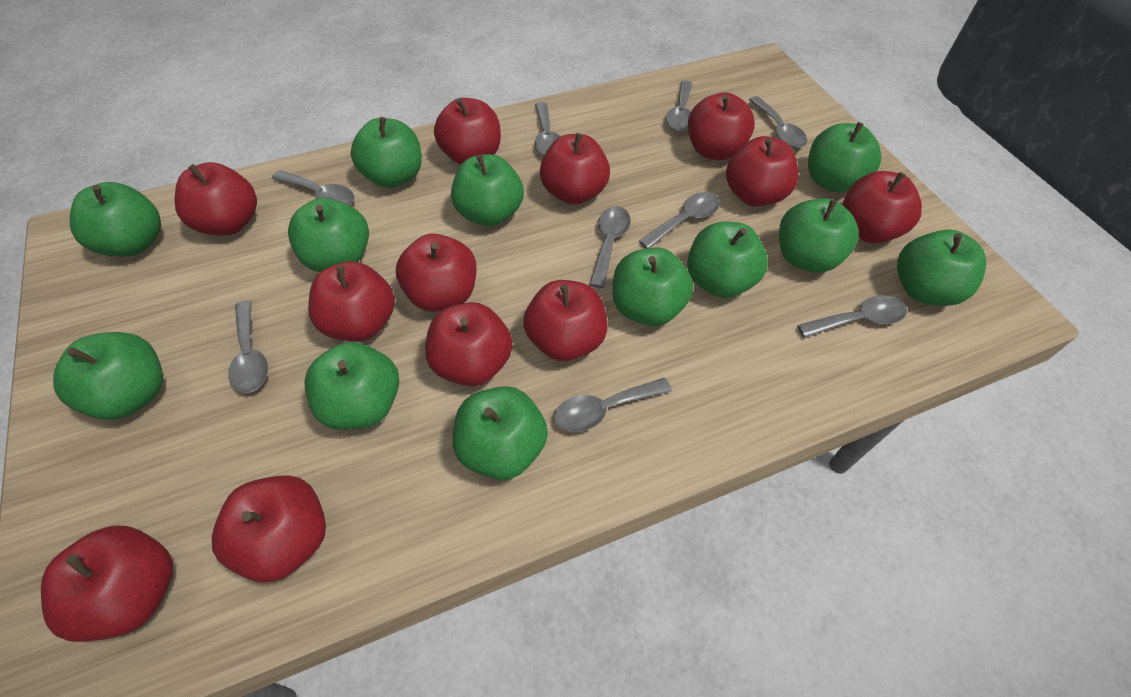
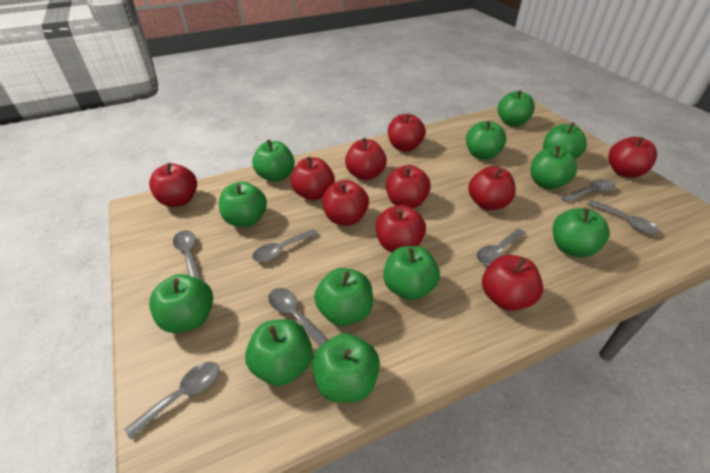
grey spoon: [228,300,268,393] [272,170,354,205] [535,102,560,156] [554,378,672,432] [589,206,631,288] [639,192,720,249] [665,81,692,131] [749,96,807,148] [797,295,907,338] = 9 -> [124,362,220,440] [173,230,202,280] [252,229,318,262] [268,288,329,347] [477,229,526,265] [561,179,616,203] [587,200,659,234] = 7
red apple: [41,526,173,642] [174,162,257,235] [212,476,326,583] [308,261,395,342] [396,234,477,312] [425,302,513,386] [434,98,501,165] [523,280,608,361] [540,133,610,205] [688,93,755,160] [726,136,798,207] [843,171,922,243] = 12 -> [149,163,197,207] [291,156,335,201] [322,180,369,226] [345,138,387,180] [376,205,426,252] [386,165,431,209] [388,113,425,151] [468,166,515,210] [482,255,543,311] [608,137,657,178] = 10

